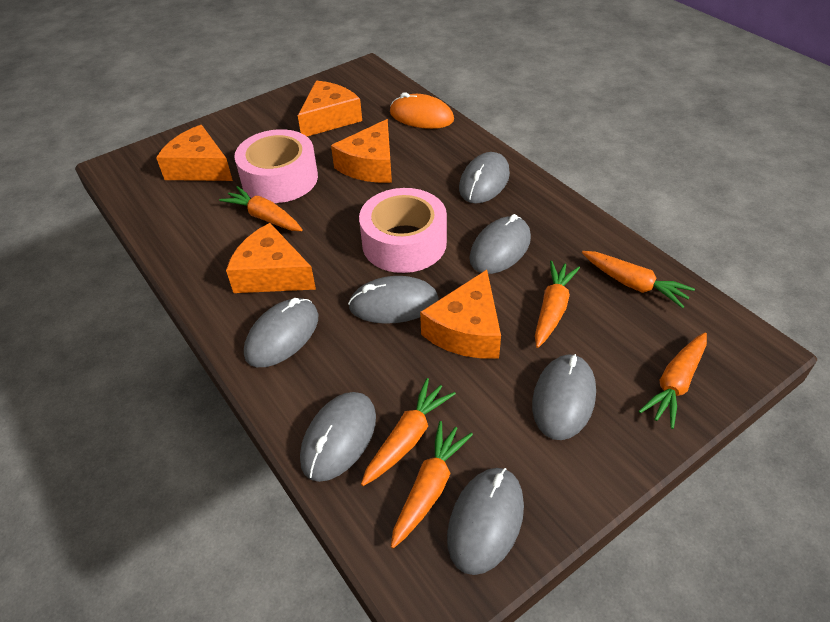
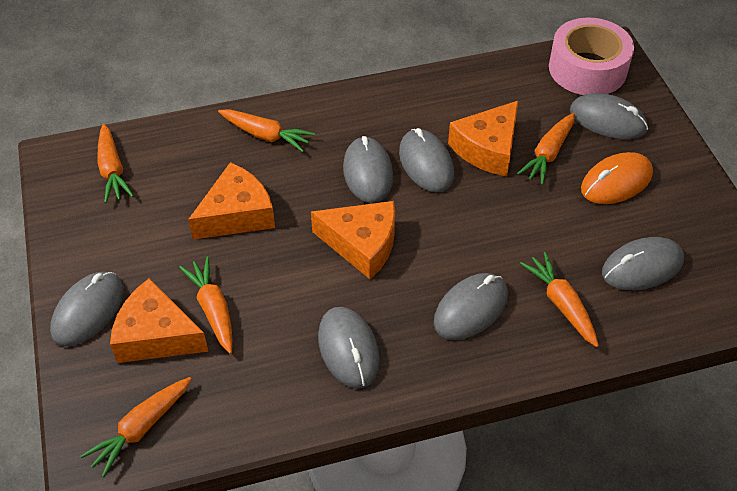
orange cheese: [156,125,233,181] [226,223,316,293] [298,81,362,136] [331,119,392,183] [420,270,501,359] = 5 -> [110,278,209,363] [188,162,275,240] [311,201,395,279] [448,100,519,176] = 4
pink tape: [234,129,318,203] [359,188,447,273] = 2 -> [549,18,634,95] = 1

